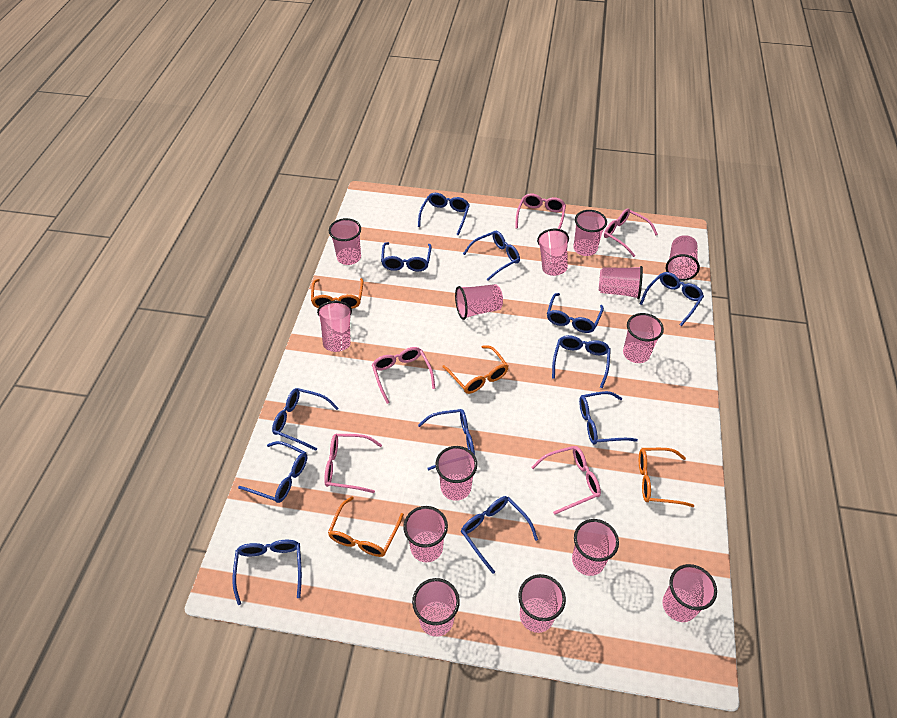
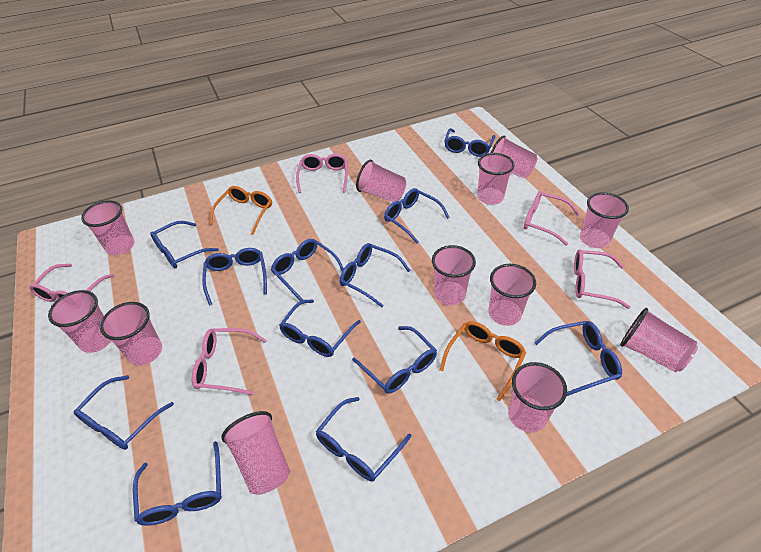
orange glasses: [311,278,363,309] [328,497,404,557] [442,345,509,394] [639,448,694,507] = 4 -> [210,186,272,235] [440,321,526,401] = 2
pink cup: [317,301,352,352] [329,218,361,265] [403,506,448,562] [412,578,460,637] [436,446,477,501] [455,284,503,320] [518,574,566,633] [537,229,569,276] [572,519,619,576] [573,210,607,256] [599,266,643,299] [623,313,664,363] [662,564,717,622] [666,235,700,281] = 14 -> [48,290,111,353] [81,200,135,255] [100,302,162,366] [222,411,290,495] [356,160,406,202] [432,245,476,305] [477,153,515,205] [488,264,536,326] [491,136,538,178] [508,362,567,433] [580,192,629,248] [620,308,698,372] = 12

